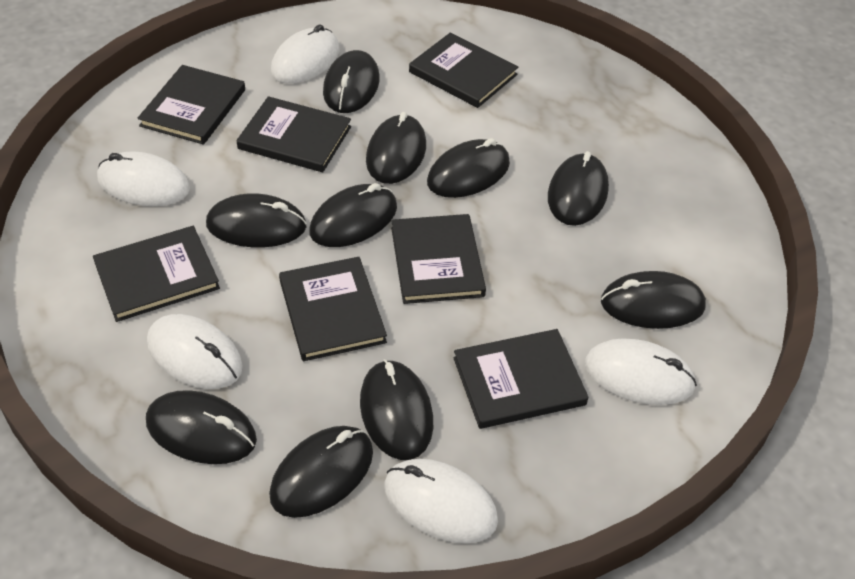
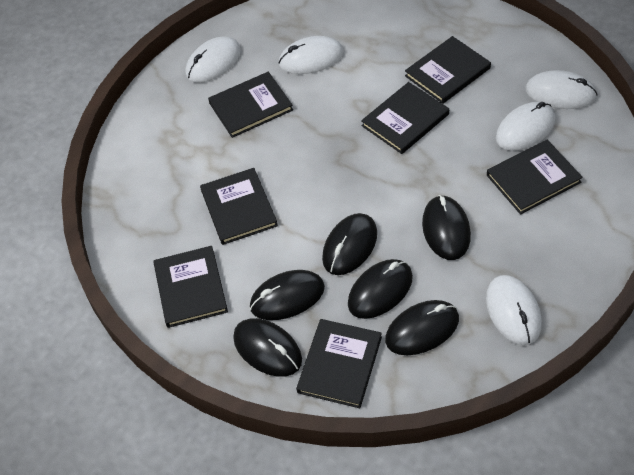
black mouse: [146,390,257,464] [206,193,307,247] [269,426,373,518] [309,183,397,247] [323,50,380,113] [360,359,433,460] [366,112,426,184] [427,138,510,198] [548,151,609,226] [601,271,706,329] = 10 -> [233,318,302,377] [250,270,325,320] [322,213,377,275] [348,259,413,319] [385,300,459,355] [422,195,471,260] = 6

